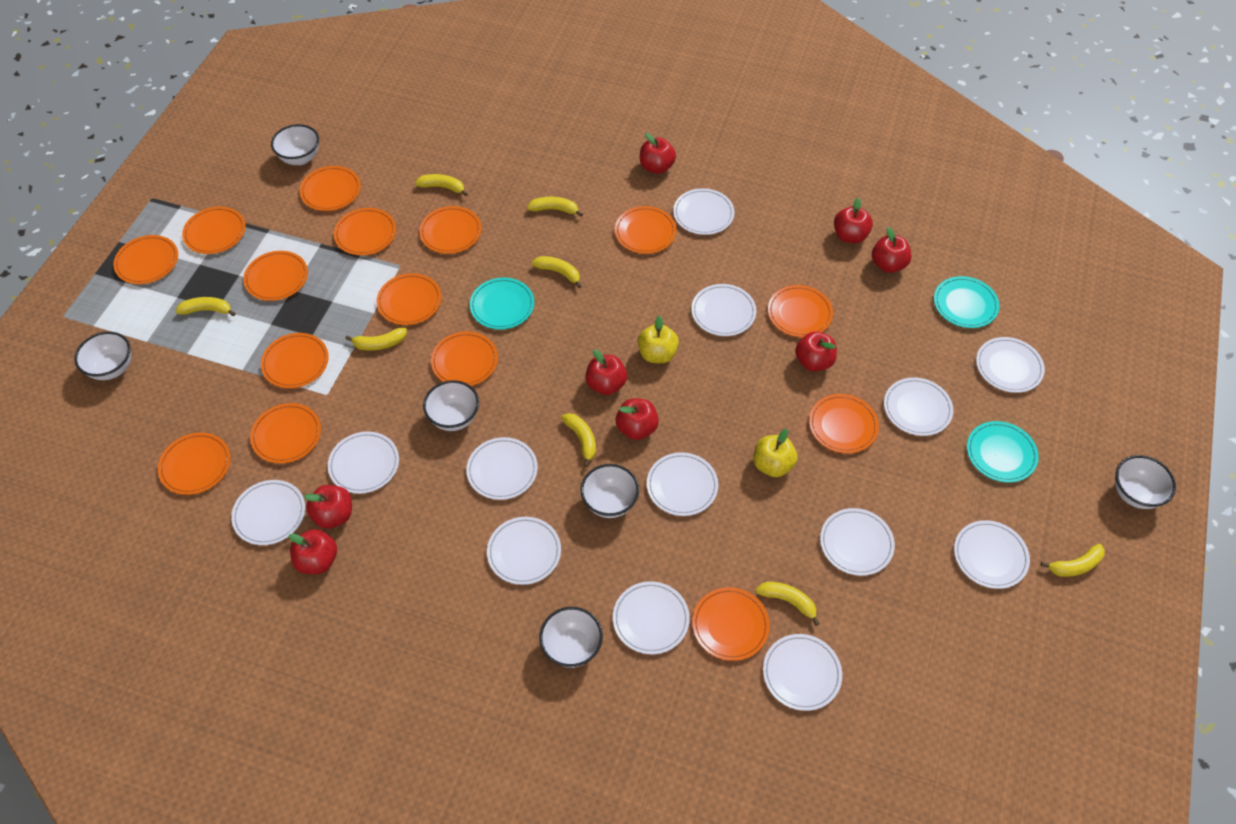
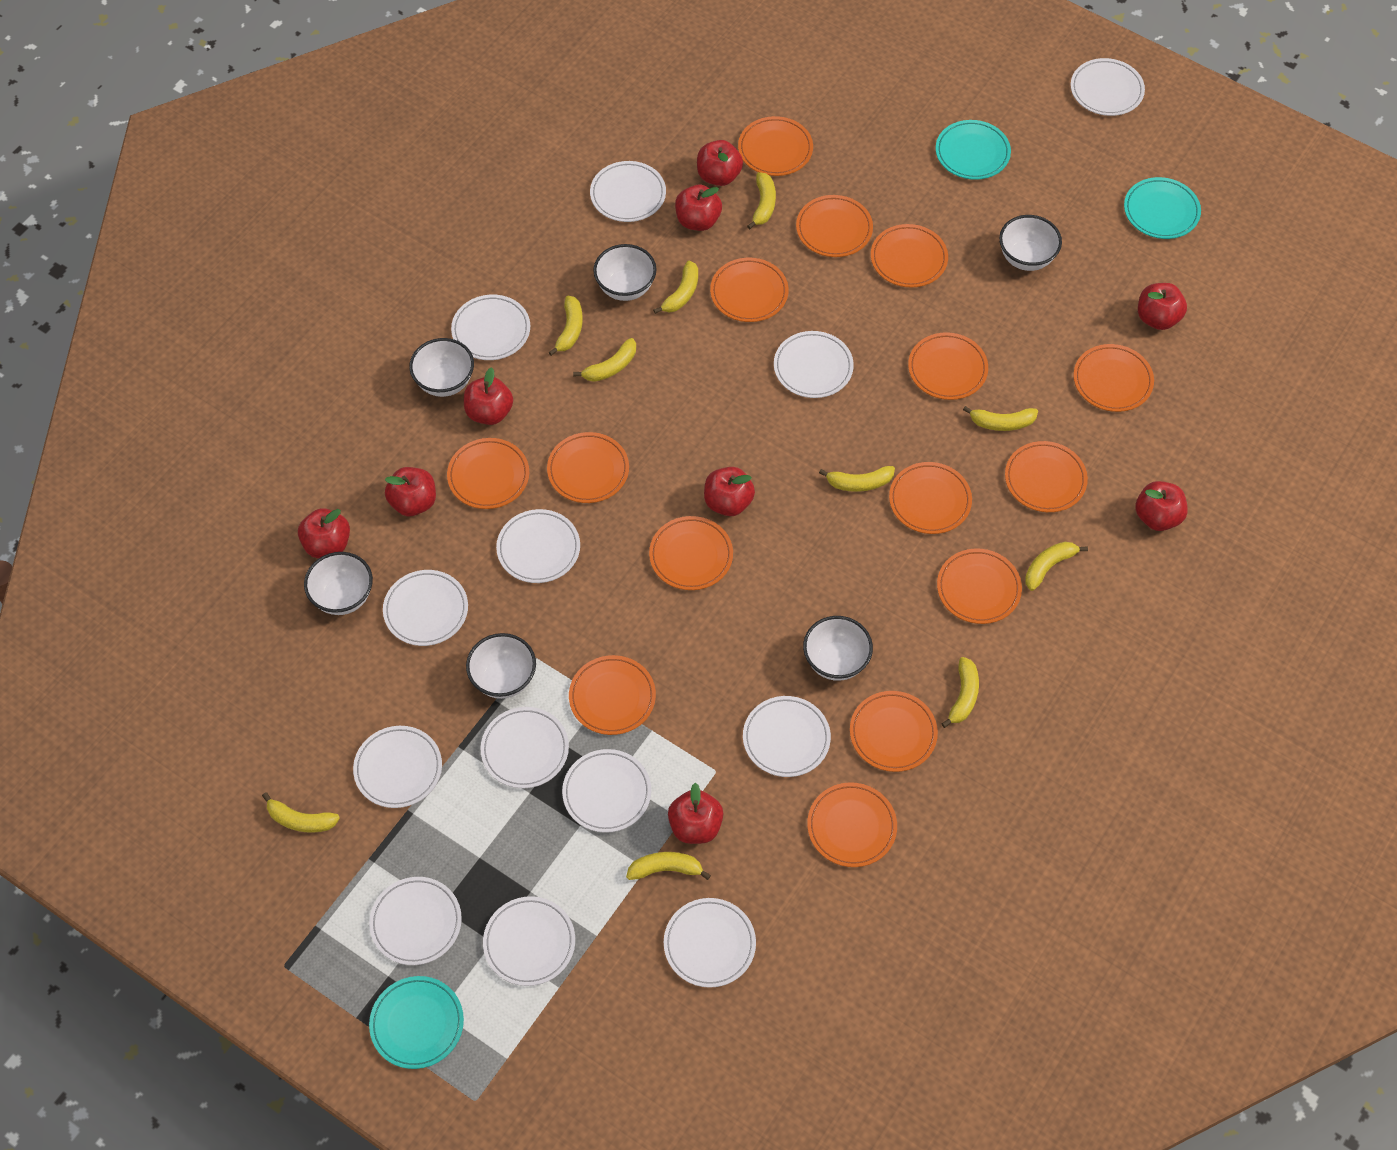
red apple: [289,529,337,574] [304,485,352,529] [585,349,627,395] [616,398,659,440] [640,133,676,174] [795,331,837,372] [834,198,873,243] [872,227,912,273] = 8 -> [298,508,350,558] [385,467,436,516] [464,367,513,425] [668,783,723,844] [675,185,722,231] [697,140,743,186] [704,467,755,516] [1135,481,1188,531] [1138,283,1187,330] = 9
yellow apple: [638,316,679,363] [753,429,798,477] = 2 -> none = 0
yellow banana: [175,297,236,316] [345,327,407,351] [415,174,468,196] [527,197,583,217] [532,256,581,288] [561,413,596,467] [756,582,820,626] [1040,544,1105,577] = 8 -> [262,792,340,833] [549,295,583,356] [573,338,636,382] [626,852,711,880] [653,260,698,314] [747,172,776,229] [819,466,895,492] [941,657,979,728] [963,406,1038,431] [1025,542,1088,591] = 10

